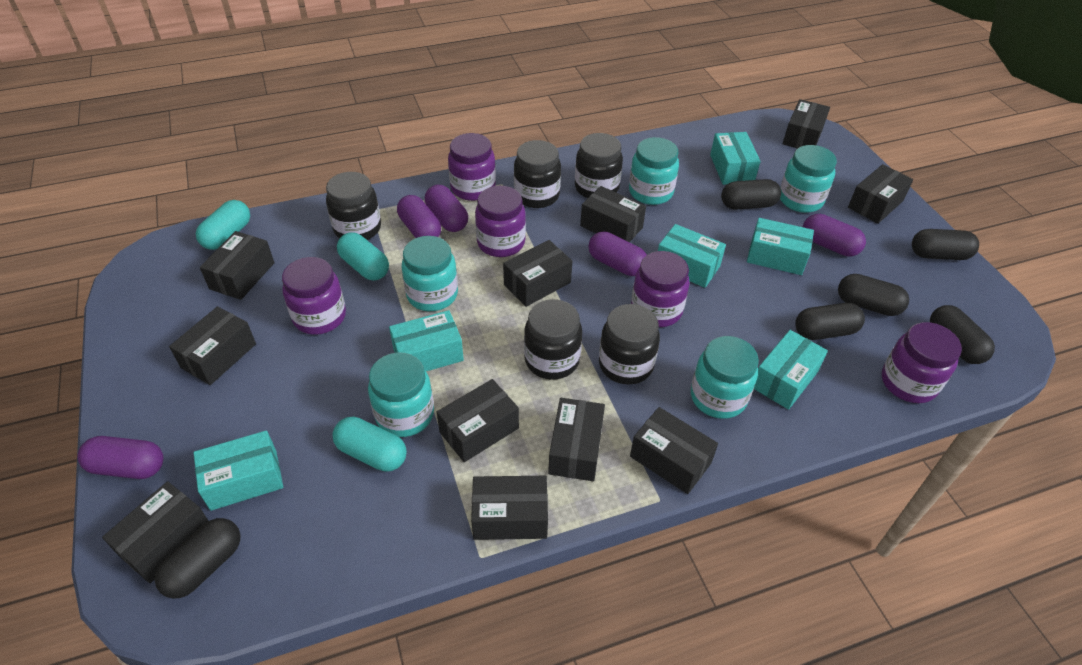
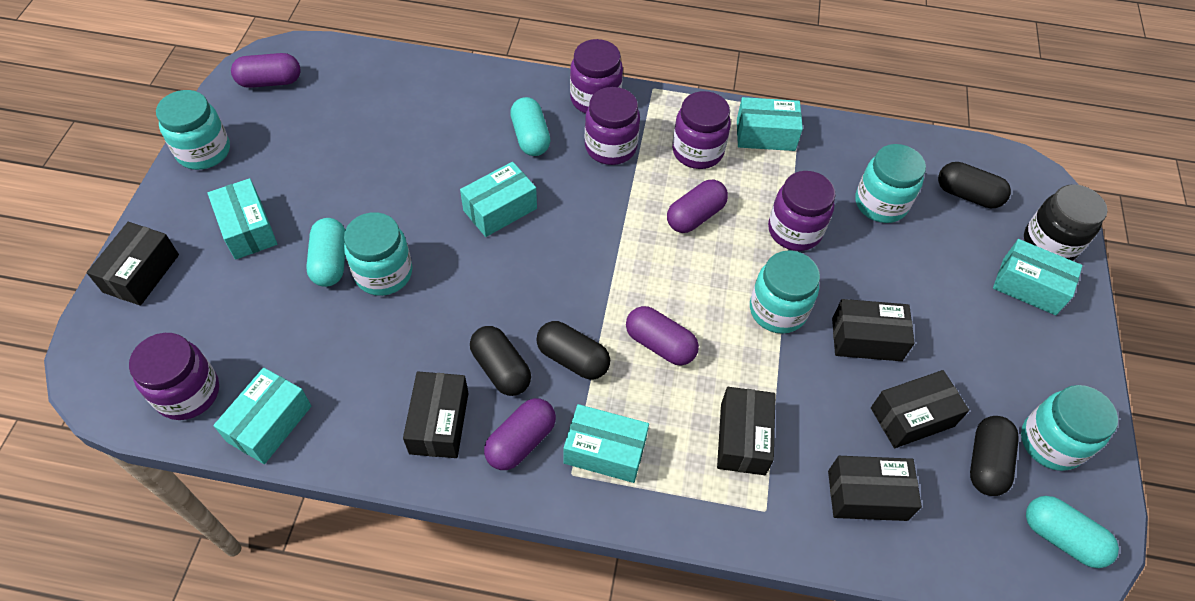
black box: [102,481,209,583] [169,306,256,385] [200,231,274,300] [437,379,519,462] [471,476,548,540] [503,240,572,307] [548,398,605,481] [580,186,646,242] [630,407,718,494] [783,99,830,149] [848,164,913,224] = 11 -> [86,222,179,306] [403,372,468,458] [717,387,776,475] [828,456,922,521] [832,299,915,361] [871,370,969,448] = 6
black capsule: [155,518,241,599] [721,179,781,210] [795,303,865,340] [838,274,909,316] [912,229,979,260] [930,305,995,364] = 6 -> [470,326,531,396] [536,321,610,380] [938,162,1011,208] [970,416,1019,496] = 4
black jar: [326,172,381,240] [514,140,561,208] [524,299,582,380] [575,133,623,198] [599,304,660,385] = 5 -> [1024,184,1107,261] = 1
purple capsule: [77,436,163,479] [397,195,441,238] [425,185,468,232] [588,231,647,276] [803,214,866,257] = 5 -> [231,53,301,88] [484,398,556,470] [626,306,699,366] [667,180,728,233] = 4

